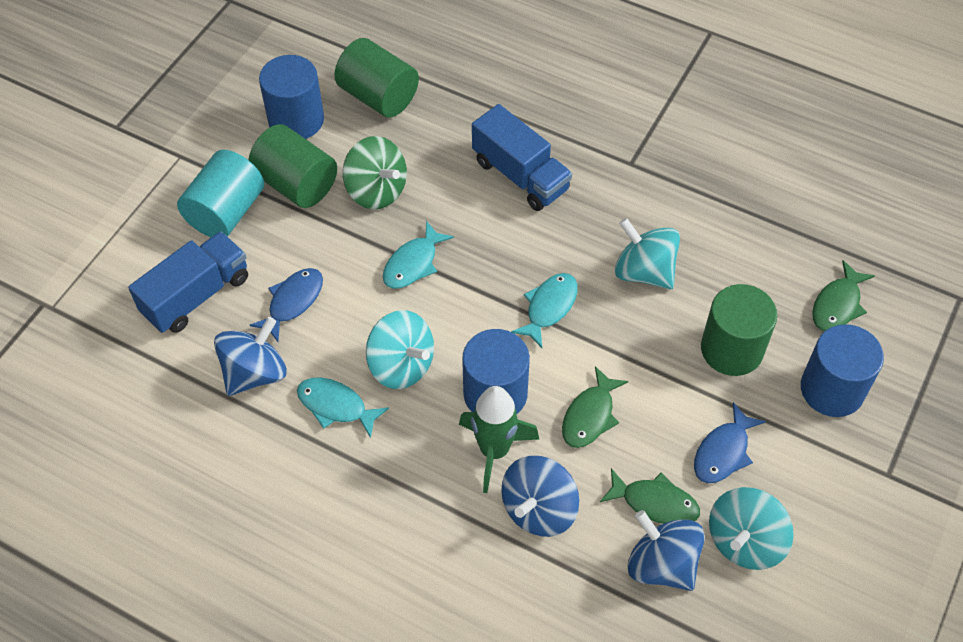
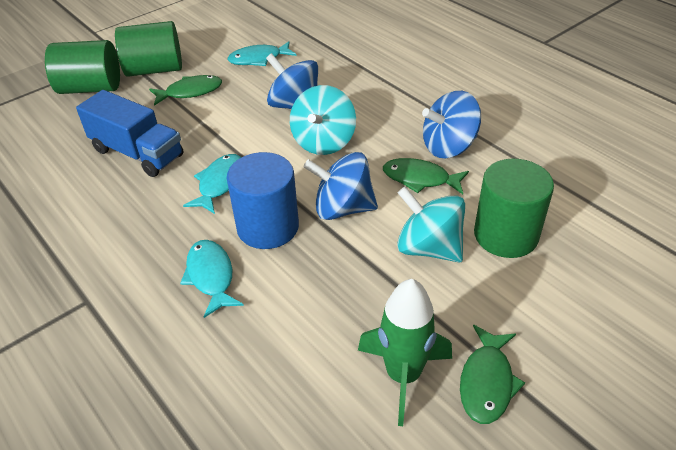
blue cylinder: [259,55,324,139] [462,329,530,414] [801,324,884,417] = 3 -> [227,152,299,249] = 1
blue fish: [250,268,323,342] [694,402,766,483] = 2 -> none = 0
blue truck: [128,232,248,333] [472,104,572,211] = 2 -> [76,90,183,177] = 1
green spinning top: [343,136,407,209] = 1 -> none = 0
turquoise cylinder: [177,150,264,237] = 1 -> none = 0
turquoise spinning top: [366,310,434,389] [615,218,680,289] [709,487,794,570] = 3 -> [290,85,356,155] [397,187,465,262] = 2

